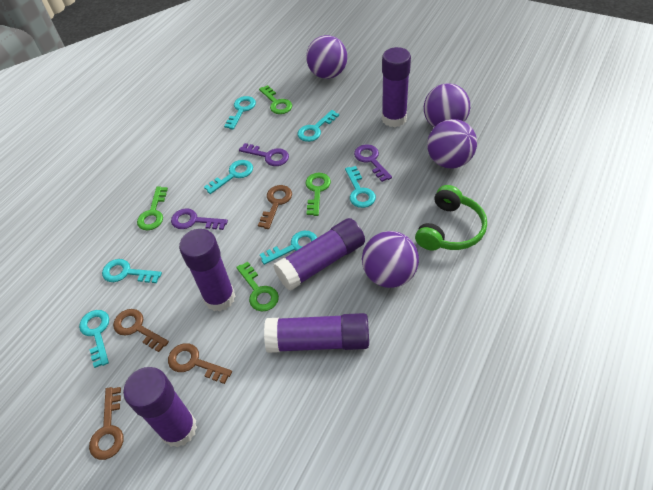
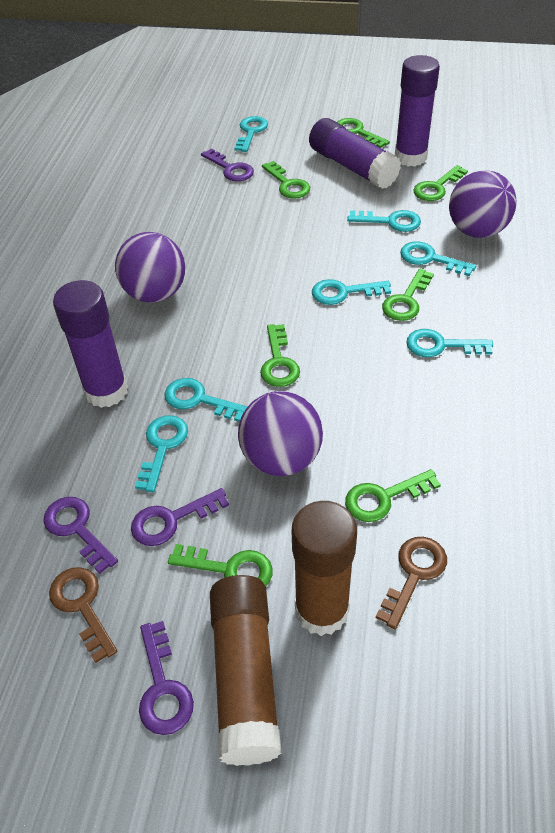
brown glue stick: none = 0 -> [210,575,282,766] [292,501,357,636] = 2
brown key: [89,387,124,460] [113,309,169,352] [168,343,232,384] [258,185,292,229] = 4 -> [49,567,117,663] [376,537,447,630] = 2
green headphones: [415,185,487,251] = 1 -> none = 0
green key: [137,187,168,230] [236,262,279,311] [259,85,292,114] [305,173,331,216] = 4 -> [168,544,273,586] [260,324,300,387] [262,161,310,199] [337,118,390,148] [345,469,441,522] [382,269,434,321] [413,165,468,201] = 7
purple ball: [306,35,347,79] [362,231,419,288] [424,83,470,127] [427,119,477,168] = 4 -> [115,232,185,303] [238,391,323,476] [449,170,516,238] = 3
purple glue stick: [123,367,197,448] [179,229,235,311] [264,313,369,353] [274,218,365,291] [382,47,411,127] = 5 -> [53,280,128,408] [309,118,401,189] [395,55,440,167] = 3
purple key: [171,208,228,230] [239,143,289,166] [354,144,392,182] = 3 -> [43,497,118,574] [131,488,229,546] [139,621,194,735] [201,148,254,181] = 4

